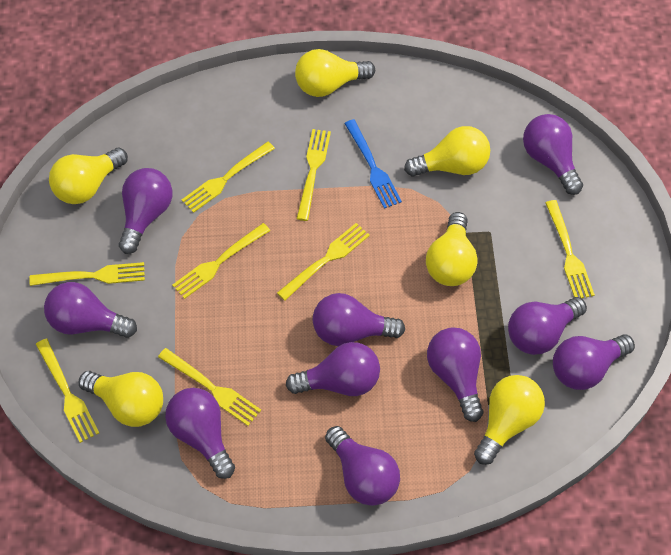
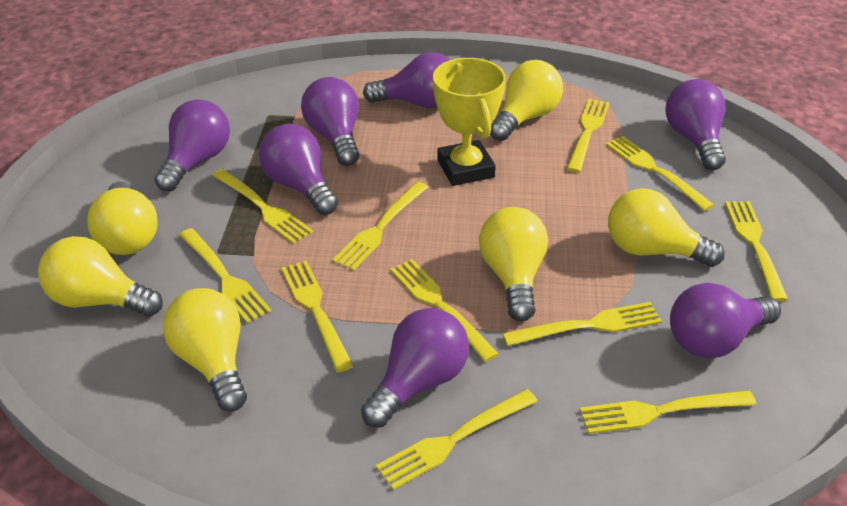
blue fork: [344,119,402,209] = 1 -> none = 0
purple light bulb: [44,282,137,338] [119,168,172,254] [165,388,235,479] [286,342,380,396] [313,293,405,346] [325,426,400,506] [427,327,483,422] [508,297,587,355] [523,114,583,195] [553,335,635,390] = 10 -> [154,99,230,192] [259,124,338,215] [301,77,359,166] [361,308,469,428] [363,52,451,109] [665,79,726,170] [670,283,781,358] = 7
yellow fork: [29,262,145,286] [36,339,99,443] [158,348,261,426] [172,223,270,299] [182,141,275,213] [277,223,370,301] [297,129,331,221] [546,200,595,298] = 8 -> [179,228,271,323] [212,169,313,244] [281,261,354,372] [332,182,428,271] [376,389,538,490] [390,259,499,362] [502,302,662,346] [567,99,610,173] [580,390,756,434] [606,136,715,211] [725,201,788,302] = 11
yellow trophy: none = 0 -> [433,58,506,186] = 1

